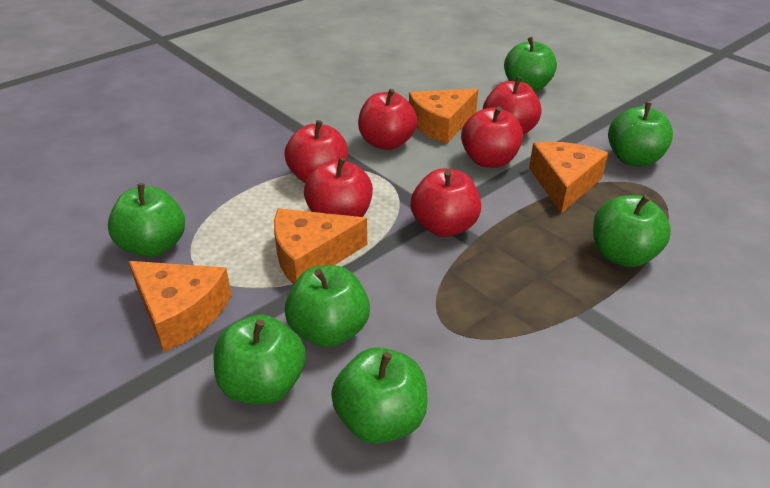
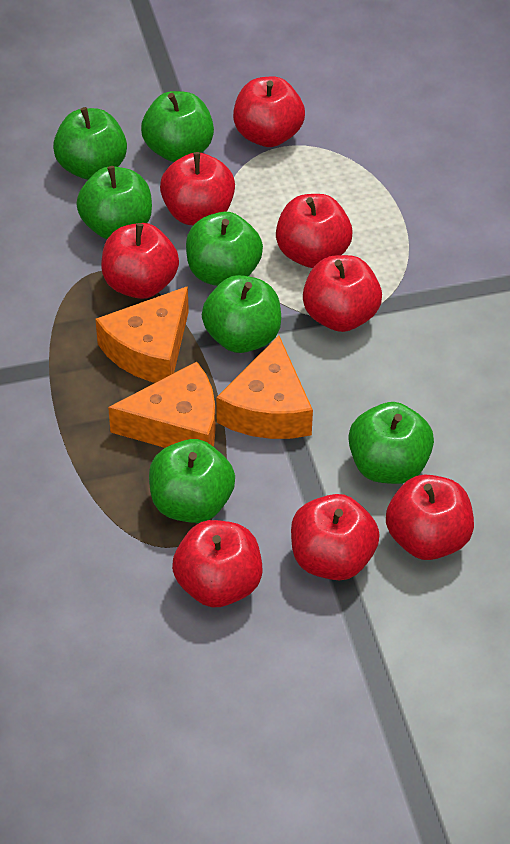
orange cheese: [128,261,232,352] [274,208,367,284] [409,88,479,143] [529,142,608,213] = 4 -> [95,286,189,383] [108,362,215,448] [216,335,313,439] = 3
red apple: [284,120,348,183] [304,157,373,217] [358,89,417,150] [411,169,481,237] [461,106,523,168] [483,77,542,135] = 6 -> [101,223,179,299] [160,152,235,225] [172,520,262,607] [233,76,305,147] [276,194,353,268] [291,494,380,580] [303,255,382,332] [386,475,474,560] = 8

